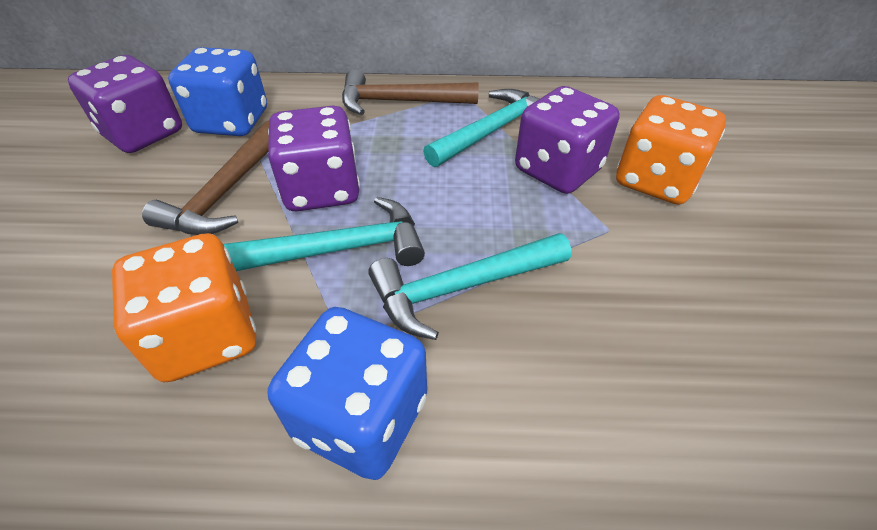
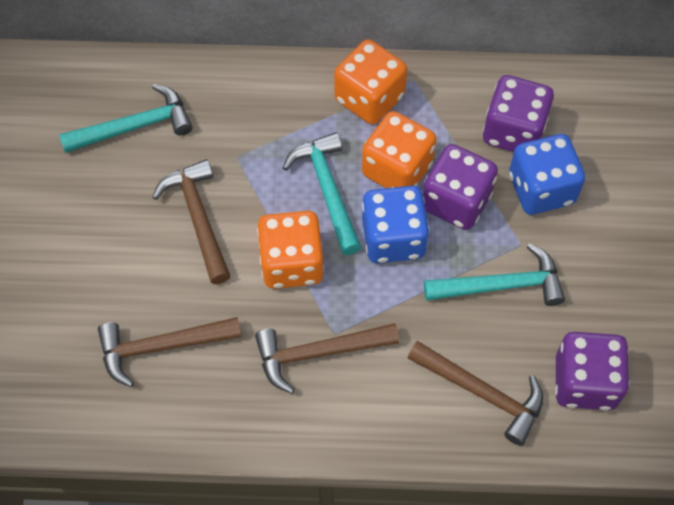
brown hammer: [142,121,269,235] [342,69,479,115] = 2 -> [98,317,241,387] [152,159,230,284] [255,323,399,394] [408,341,544,446] = 4
orange dice: [112,233,256,383] [616,95,726,205] = 2 -> [257,211,324,289] [334,40,407,124] [362,111,436,188] = 3

